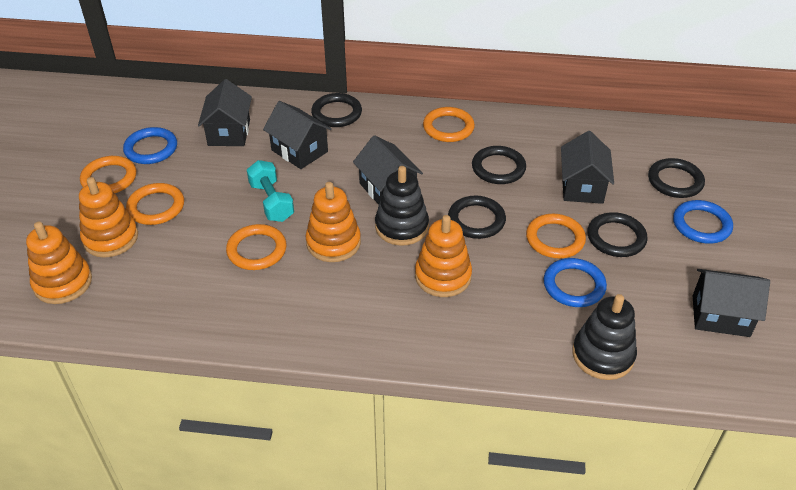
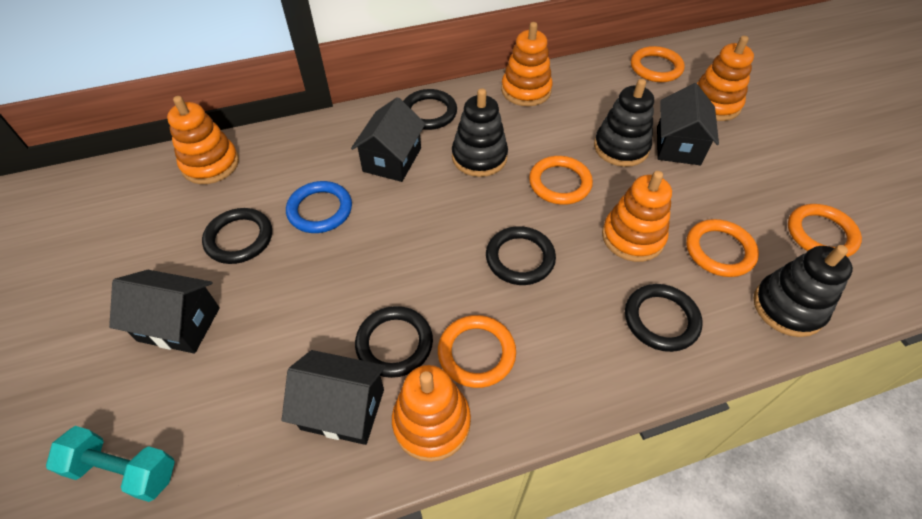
black house: [198,79,252,146] [263,101,332,169] [353,135,423,205] [561,131,614,204] [692,269,770,337] = 5 -> [109,270,220,353] [282,350,386,445] [351,97,426,182] [657,83,719,165] = 4
black stacking toy: [375,166,429,246] [572,294,637,380] = 2 -> [452,88,508,177] [594,79,654,167] [754,245,853,337] = 3
blue ring: [123,127,177,164] [544,258,607,307] [673,200,733,244] = 3 -> [286,181,352,233] = 1
orange stacking toy: [26,222,92,304] [79,177,138,258] [306,182,361,262] [415,215,472,297] = 4 -> [167,96,239,184] [392,365,471,462] [501,22,553,106] [602,171,672,262] [697,36,754,121] = 5

